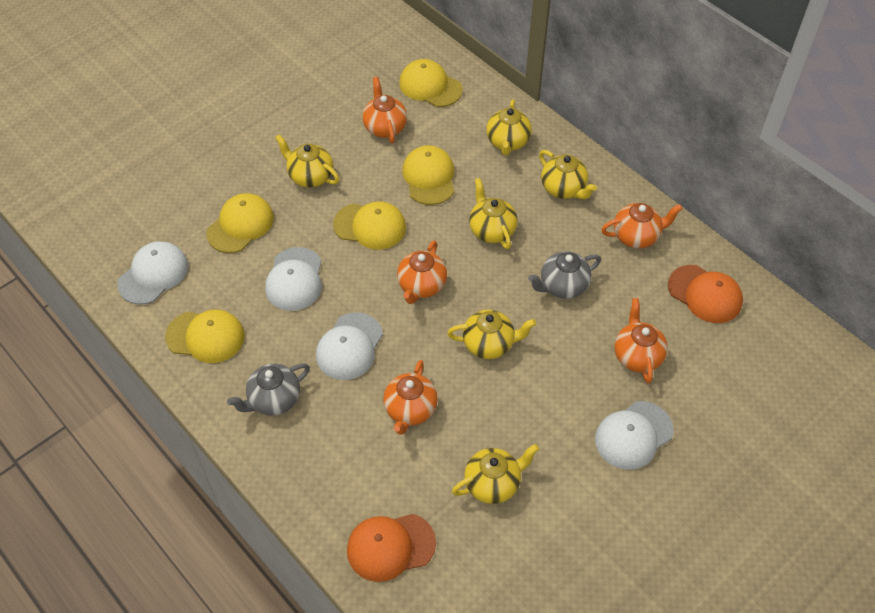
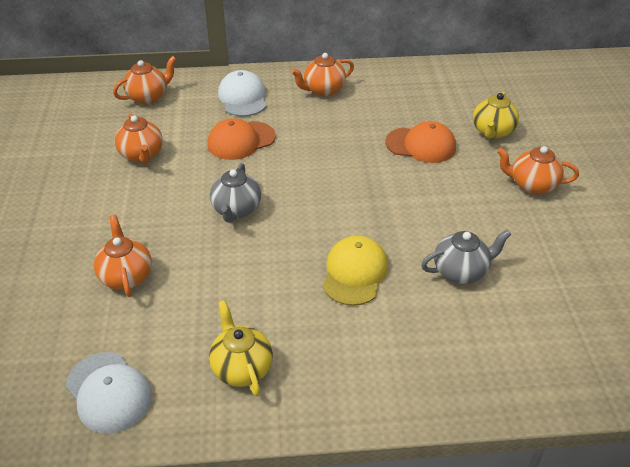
white cap: [117,241,188,305] [265,247,322,311] [316,312,383,380] [595,401,674,470] = 4 -> [66,352,152,433] [218,70,267,116] = 2
yellow cap: [165,310,245,363] [206,193,274,253] [333,201,406,250] [399,59,463,107] [402,145,454,205] = 5 -> [323,236,388,306] = 1
yellow teapot: [275,135,339,188] [447,310,536,359] [452,444,539,504] [469,178,518,249] [486,100,532,156] [539,150,597,200] = 6 -> [209,300,273,396] [473,92,519,139] = 2

